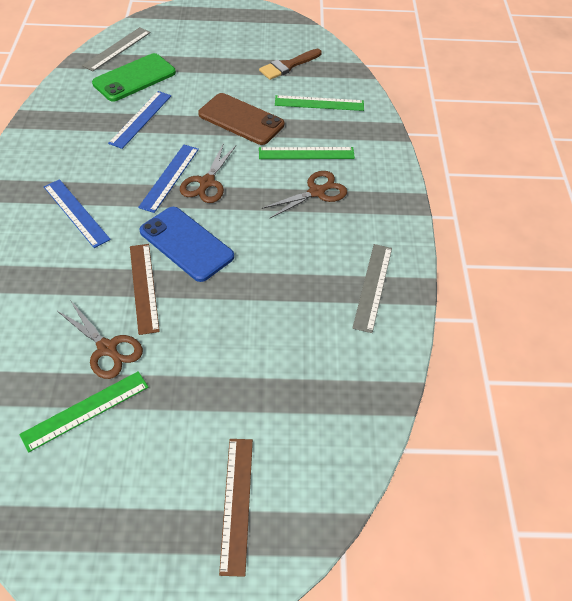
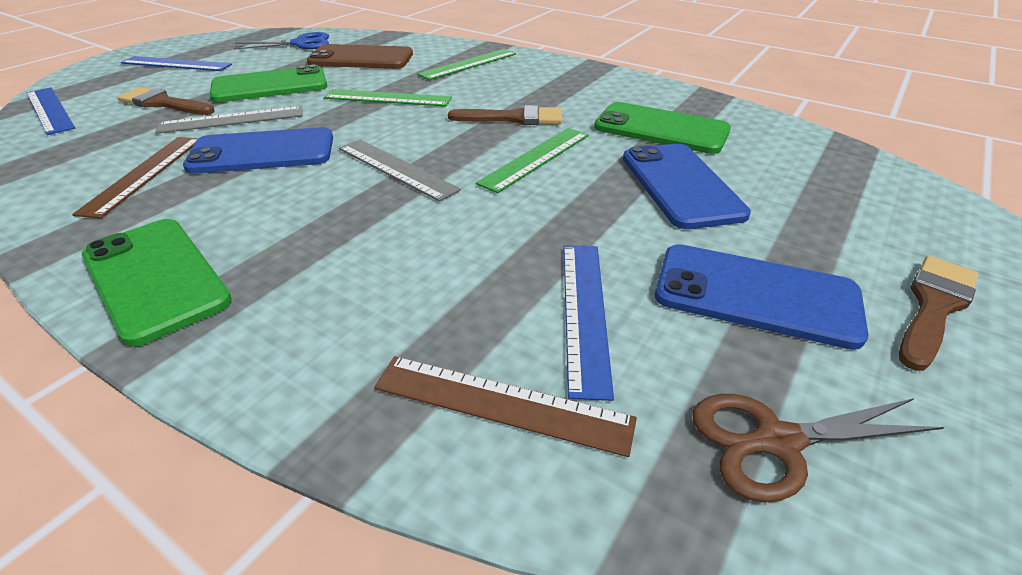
blue phone: [140,207,234,282] = 1 -> [183,127,333,174] [623,144,751,229] [655,244,868,350] = 3
blue scissors: none = 0 -> [234,32,329,50] = 1
brown brush: [259,49,322,80] = 1 -> [117,87,215,115] [448,105,562,125] [899,256,978,371] = 3
brown scissors: [57,300,143,379] [180,143,236,203] [262,171,347,219] = 3 -> [693,394,944,503] = 1
green phone: [92,53,176,102] = 1 -> [82,219,232,346] [210,65,327,102] [594,102,731,154] = 3

